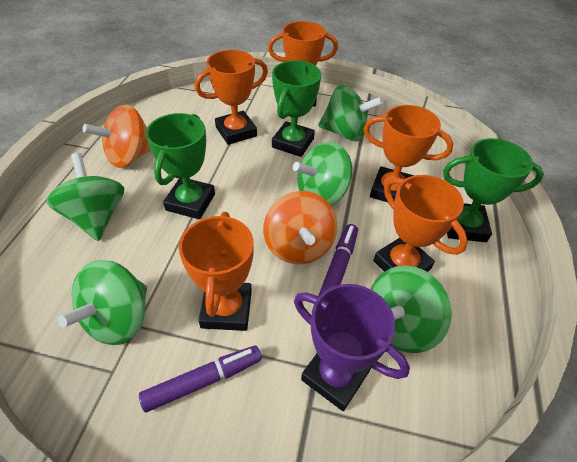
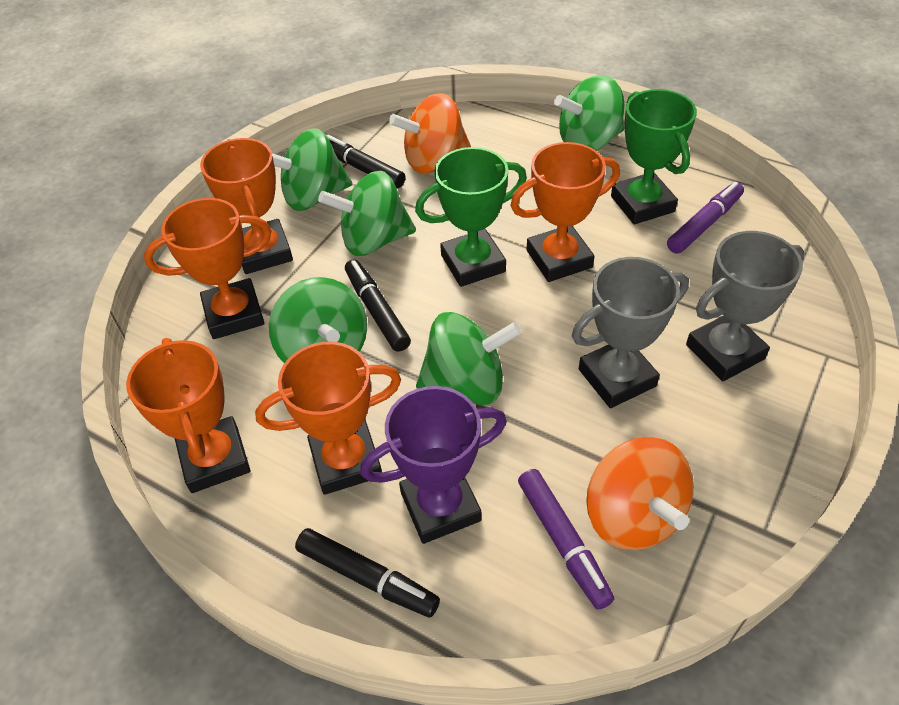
black marker: none = 0 -> [295,528,440,618] [326,134,406,188] [345,259,411,352] = 3
green trophy: [146,113,215,219] [272,60,321,157] [443,138,544,242] = 3 -> [415,147,527,287] [611,89,697,224] = 2
grey trophy: none = 0 -> [572,257,689,408] [686,231,804,381] = 2

